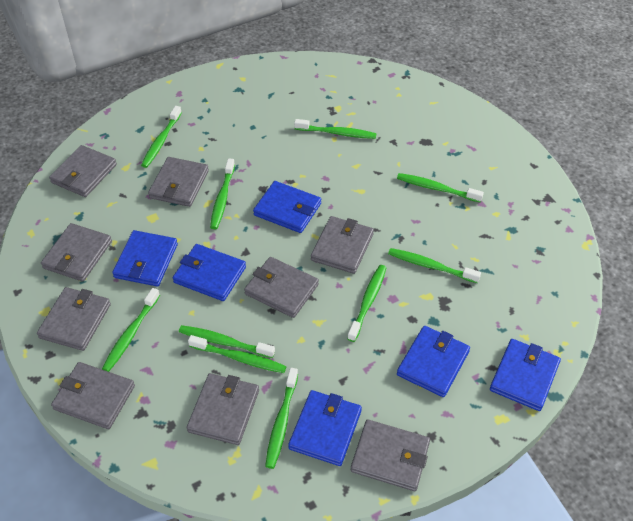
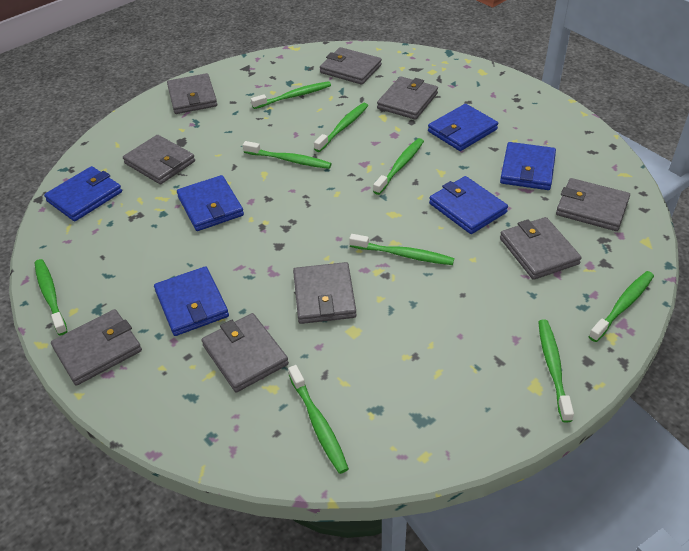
green toothbrush: [102,288,160,372] [141,106,182,168] [179,325,275,358] [188,335,286,373] [210,158,235,229] [265,368,298,469] [294,119,377,139] [347,265,387,342] [388,248,481,283] [397,173,484,202] = 10 -> [35,259,67,336] [243,141,332,169] [251,81,331,109] [288,365,349,474] [314,103,368,152] [349,234,454,265] [373,138,424,195] [538,320,574,423] [588,271,654,342] = 9

